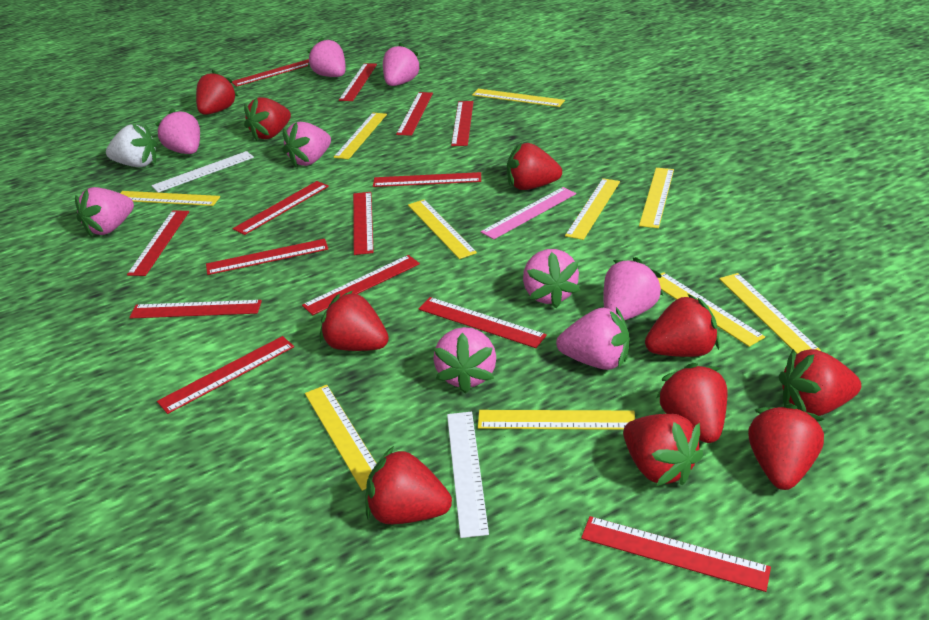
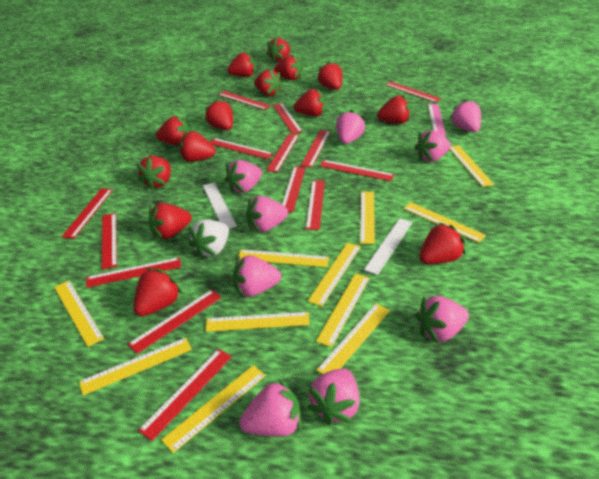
red strawberry: [196,70,238,115] [244,97,291,141] [320,291,389,351] [365,446,452,524] [507,143,562,190] [623,414,704,486] [645,294,720,357] [656,363,727,443] [748,403,824,490] [779,349,861,416] = 10 -> [134,268,182,316] [137,156,171,190] [149,203,192,239] [156,116,190,145] [179,131,216,162] [205,99,233,130] [227,52,255,77] [254,69,283,96] [266,37,290,62] [274,55,302,80] [293,88,325,116] [317,61,342,90] [377,95,411,124] [419,223,465,264] = 14
yellow ruler: [120,191,220,206] [305,385,377,491] [334,113,387,159] [408,200,477,259] [472,89,565,107] [478,410,635,430] [565,178,620,240] [639,168,674,228] [658,272,765,347] [719,273,821,354] = 10 -> [54,281,104,347] [79,338,192,395] [161,365,266,453] [206,312,310,332] [238,249,329,267] [308,242,361,307] [316,273,370,347] [316,303,390,374] [360,191,375,244] [403,202,486,243] [450,145,494,187] = 11

